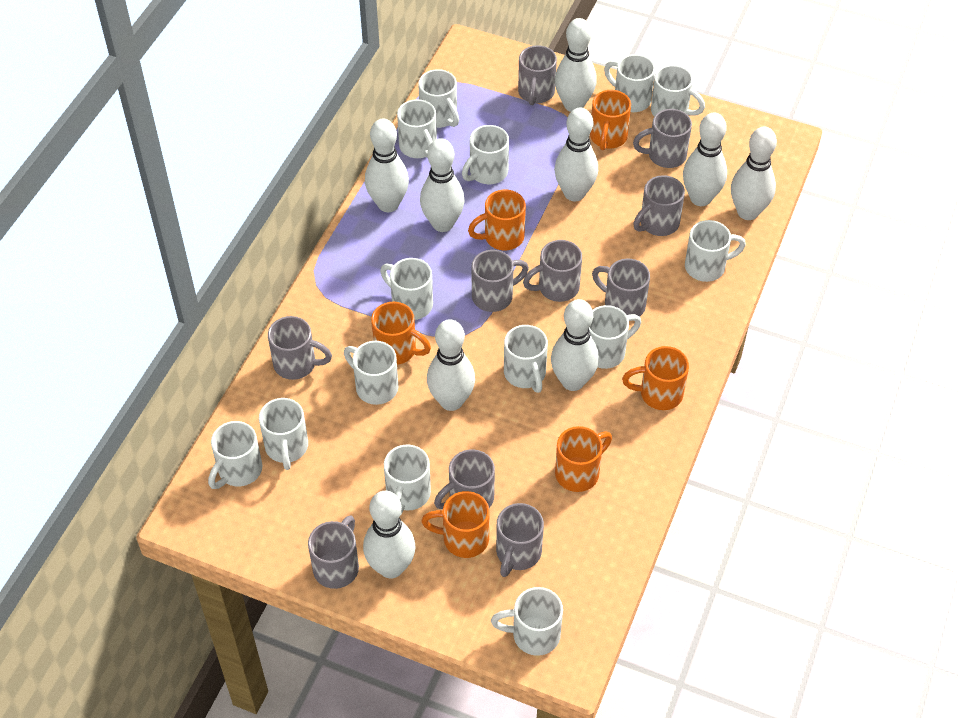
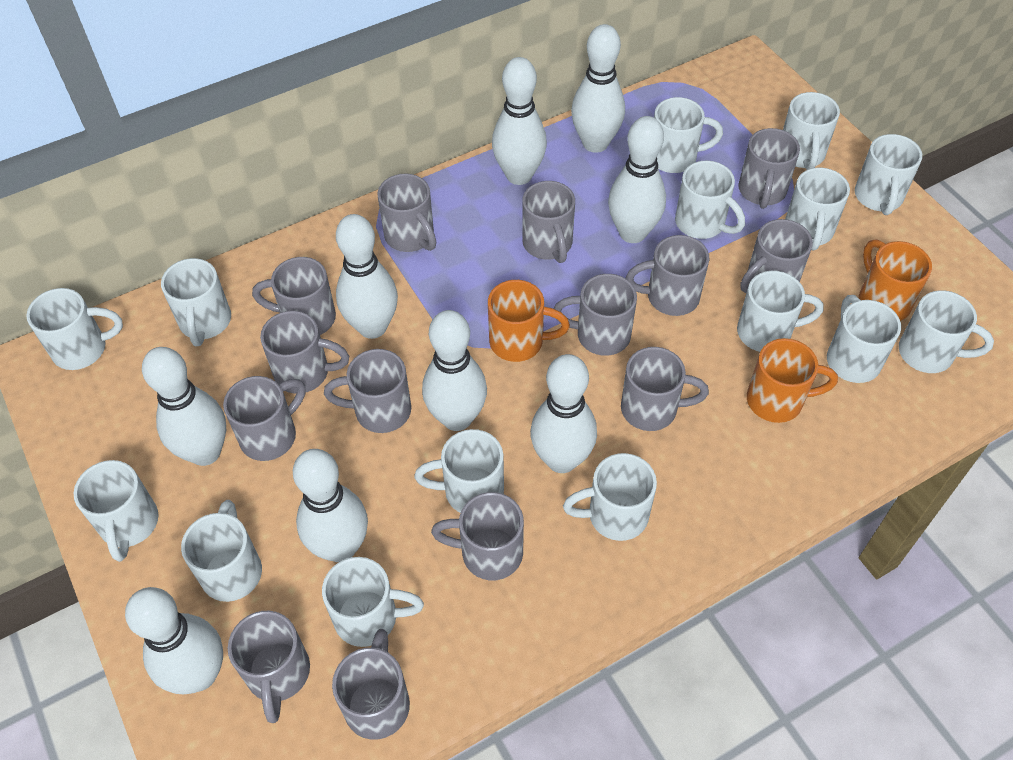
grey mug: [268,316,332,380] [308,515,359,589] [434,449,495,509] [471,250,529,312] [496,503,544,577] [518,45,557,105] [523,240,582,302] [592,259,650,317] [633,109,692,168] [633,175,685,236] = 10 -> [223,376,305,461] [228,611,310,723] [252,257,336,335] [260,311,349,394] [324,349,411,433] [332,629,410,740] [378,174,436,252] [431,492,524,580] [522,181,575,263] [554,274,637,356] [621,347,709,431] [626,235,709,316] [739,128,800,209] [740,219,813,293] = 14
orange mug: [371,302,431,365] [421,491,490,558] [468,190,526,250] [555,426,612,492] [590,90,631,151] [622,346,689,410] = 6 -> [488,280,570,362] [747,338,838,423] [859,239,932,321] = 3
white mug: [208,421,262,489] [259,398,308,470] [344,341,398,405] [380,258,433,320] [384,445,431,516] [397,99,437,158] [418,69,459,128] [462,125,509,184] [491,587,563,656] [504,325,548,393] [589,305,641,369] [604,54,655,112] [651,65,705,116] [685,220,746,282] = 14 -> [26,288,123,370] [74,460,158,562] [161,258,231,346] [181,500,262,602] [322,557,424,647] [414,429,504,513] [563,453,657,541] [654,97,723,173] [675,161,745,239] [737,271,824,352] [783,92,840,170] [785,168,850,250] [827,295,901,383] [855,134,922,215] [899,290,994,373] = 15

